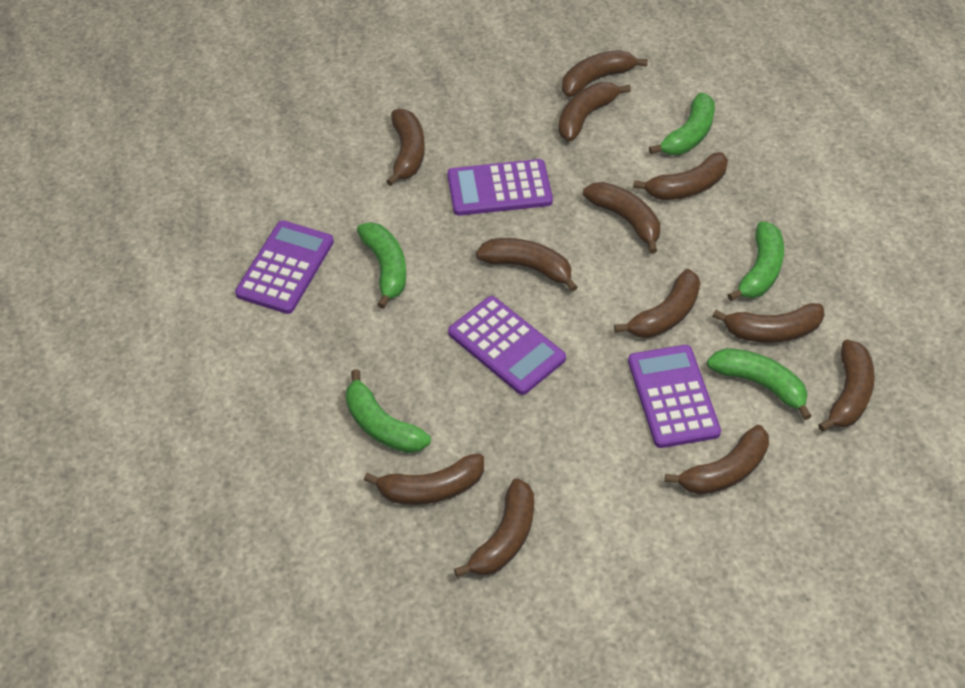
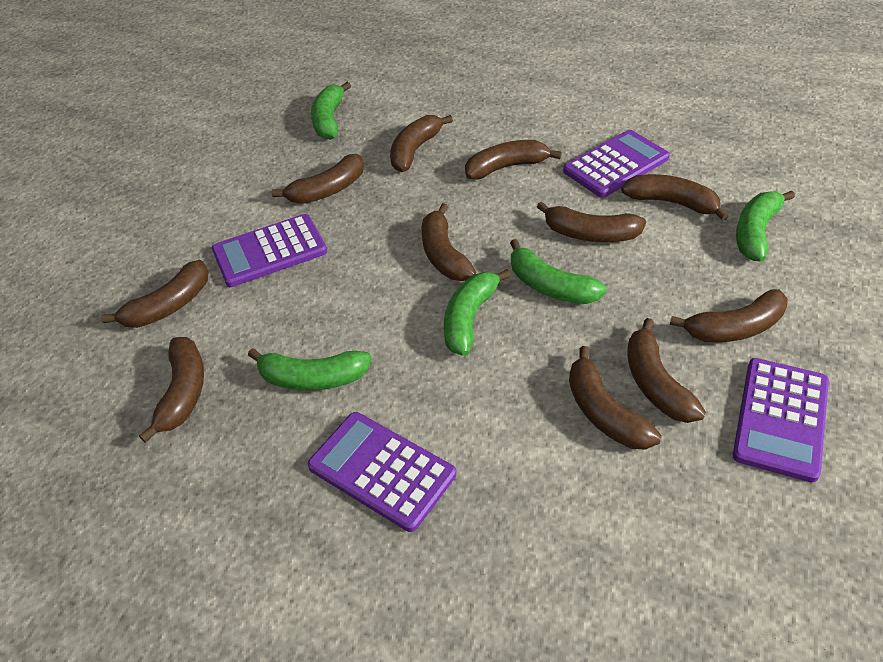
brown banana: [364,453,484,505] [386,109,425,186] [454,478,534,577] [476,238,578,292] [558,82,631,141] [562,50,648,97] [583,182,660,254] [614,269,700,338] [633,152,728,200] [665,425,769,495] [713,303,825,343] [818,340,875,432] = 12 -> [101,260,208,328] [139,337,204,443] [271,154,364,204] [390,115,453,172] [422,203,476,281] [465,140,562,180] [537,201,646,242] [569,346,662,450] [621,174,729,221] [627,318,706,423] [670,289,788,342] = 11

